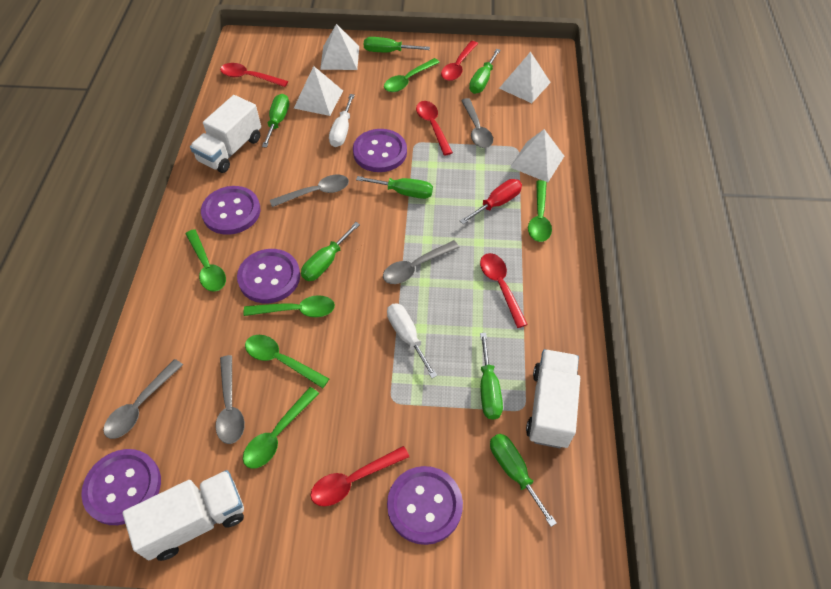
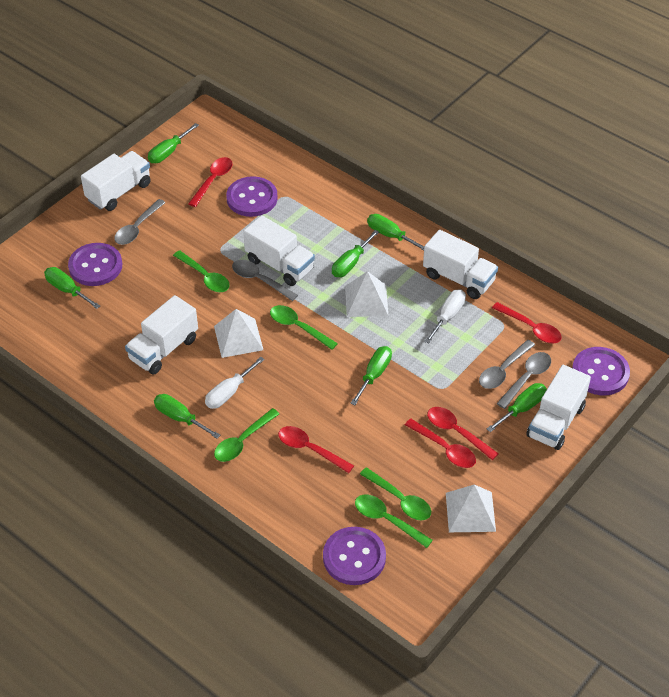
green spoon: [186,229,226,292] [243,295,335,317] [243,387,319,469] [245,335,329,388] [384,58,440,92] [528,180,552,242] = 6 -> [173,250,230,292] [214,408,279,462] [270,305,338,350] [355,495,433,548] [360,467,431,521] = 5
grey spoon: [103,359,183,439] [216,355,245,444] [270,175,349,207] [383,240,460,284] [461,98,493,148] = 5 -> [114,199,166,245] [232,260,298,301] [479,340,535,389] [496,352,551,409] = 4
purple button: [81,449,161,525] [201,186,261,235] [237,249,300,303] [353,129,407,172] [387,466,463,545] = 5 -> [68,243,122,286] [226,176,278,217] [323,527,386,585] [572,347,630,395] = 4
red screwdriver: [460,179,522,224] = 1 -> none = 0
white pyramid: [294,66,343,116] [320,24,359,70] [499,52,551,103] [510,129,564,183] = 4 -> [214,309,263,358] [345,271,388,317] [446,484,496,532] = 3
white truck: [123,470,244,561] [190,95,261,173] [526,349,580,448] = 3 -> [81,151,151,211] [125,295,198,375] [243,215,315,286] [423,230,498,299] [526,365,591,450] = 5

